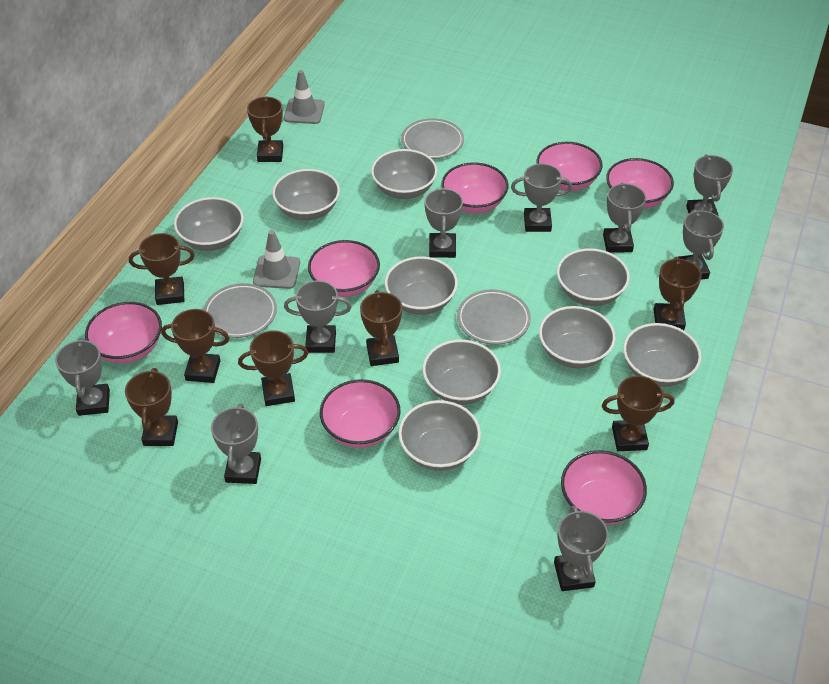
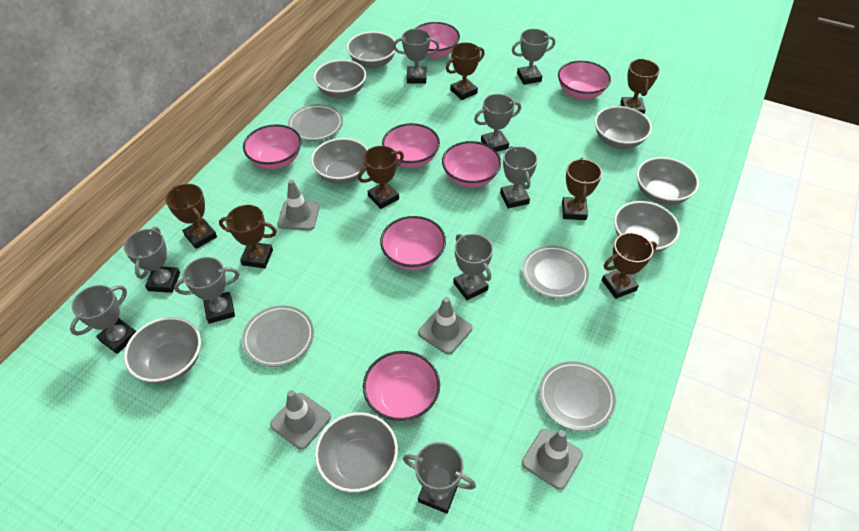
brown trophy: [125,368,178,446] [129,233,195,305] [161,309,229,383] [238,330,308,406] [247,96,283,162] [360,290,402,366] [602,376,674,451] [653,257,702,330] = 8 -> [165,184,217,249] [219,205,277,268] [358,146,404,209] [446,42,485,100] [562,158,602,220] [602,232,657,299] [620,59,660,114] = 7
grey bowl: [174,197,244,251] [272,169,340,220] [371,149,437,199] [385,257,458,315] [398,400,481,471] [423,340,501,405] [539,306,616,368] [557,248,630,306] [623,323,701,387] = 9 -> [124,317,201,383] [311,138,368,184] [314,60,366,99] [315,412,398,492] [347,32,397,69] [595,106,652,149] [614,201,680,253] [637,157,699,205] = 8
grey plate: [204,283,277,338] [401,118,464,159] [457,289,531,345] = 3 -> [242,305,314,367] [288,104,343,141] [522,245,589,299] [539,361,616,431] = 4
grey traffic cone: [253,230,300,289] [284,70,325,124] = 2 -> [270,390,331,450] [278,180,320,230] [418,297,472,354] [522,429,583,490] = 4

